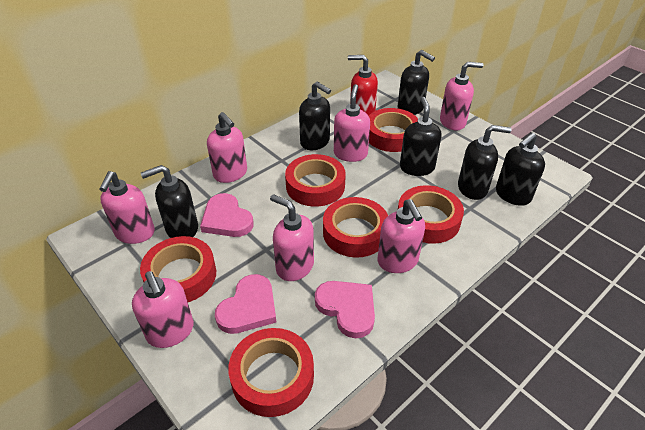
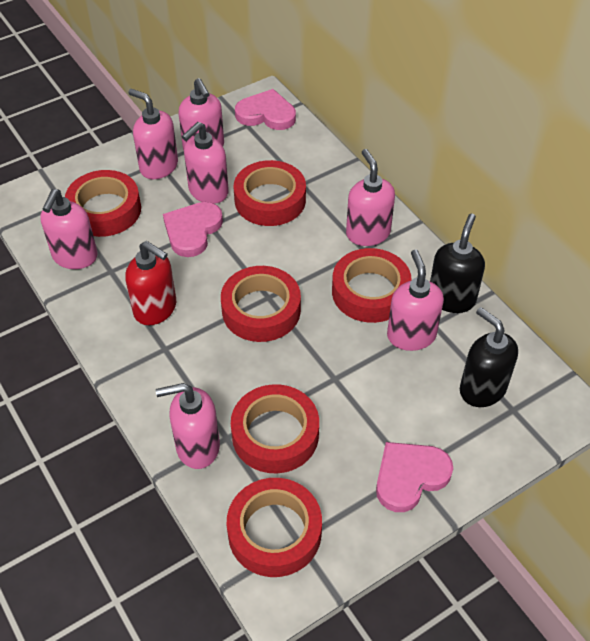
black soap dispenser: [141,165,198,238] [299,82,331,150] [397,50,435,115] [400,97,442,176] [458,125,512,200] [496,133,545,206] = 6 -> [430,214,485,313] [460,307,518,407] = 2

